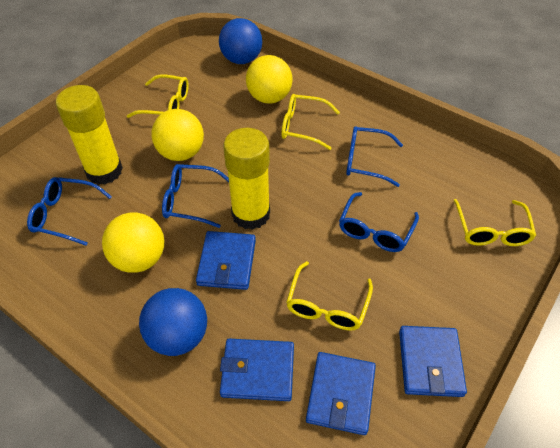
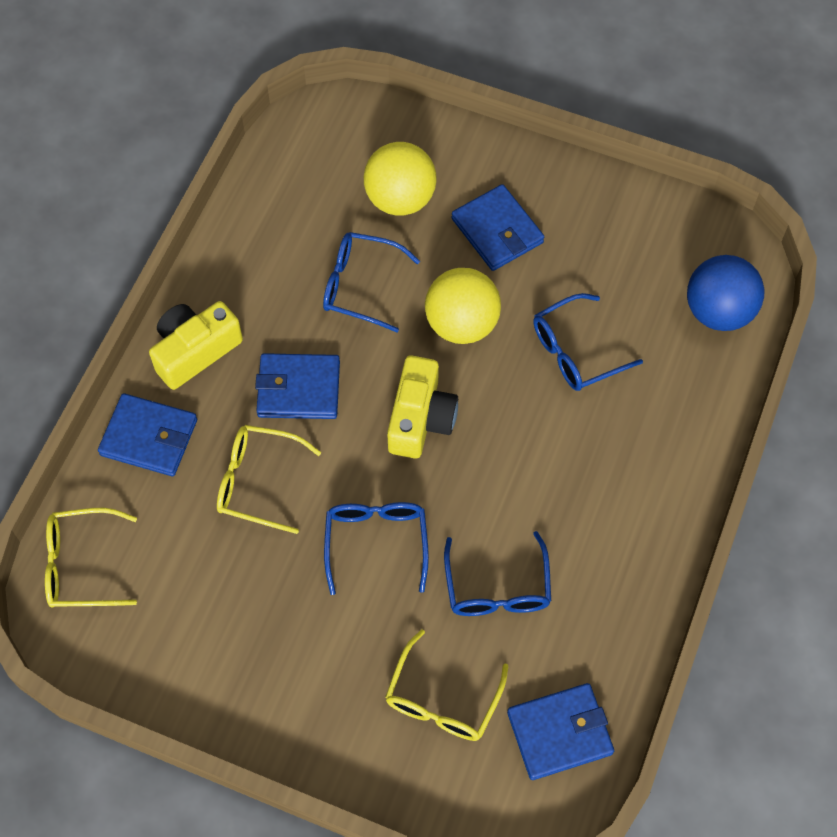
blue ball: [139,288,207,356] [219,18,262,64] = 2 -> [687,255,765,331] = 1
yellow ball: [102,212,164,273] [151,109,204,161] [246,55,293,103] = 3 -> [364,142,437,216] [425,268,501,344] = 2
yellow camera: none = 0 -> [149,301,243,390] [387,355,458,459] = 2
yellow glasses: [127,74,188,118] [281,94,340,150] [286,261,373,331] [453,199,536,246] = 4 -> [45,508,137,608] [217,425,321,534] [385,630,508,741] = 3
yellow glue stick: [56,85,123,185] [223,128,270,230] = 2 -> none = 0

